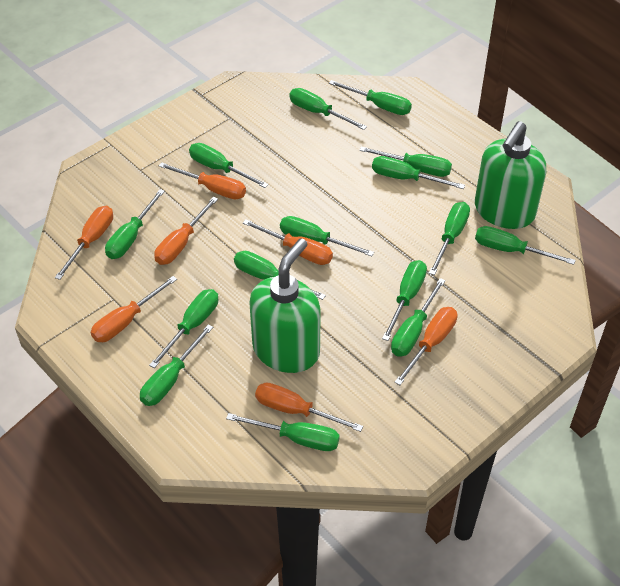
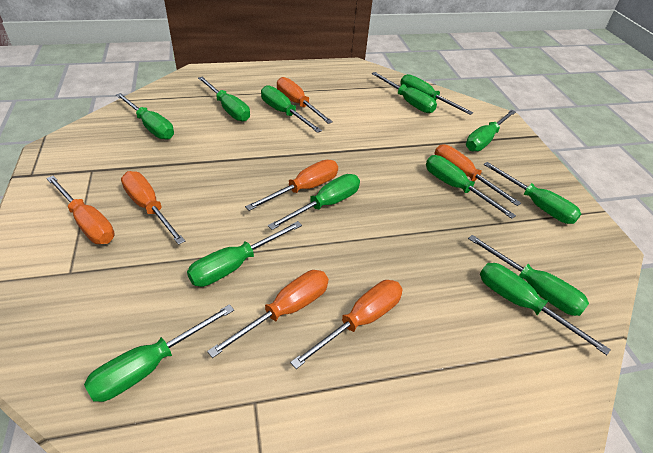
green screwdriver: [105,189,165,259] [140,324,213,406] [149,289,218,368] [189,143,269,188] [226,413,340,451] [234,251,326,300] [280,216,374,256] [289,88,367,130] [329,80,412,115] [359,147,452,177] [372,156,465,189] [382,260,427,341] [391,278,445,357] [429,202,470,275] [475,226,576,265] = 15 -> [84,304,234,402] [116,93,174,139] [187,221,302,287] [198,77,250,121] [261,85,322,133] [268,174,360,230] [372,72,437,113] [400,74,473,115] [426,155,516,219] [466,110,516,151] [468,235,589,316] [480,263,611,355] [483,162,581,224] = 13
green soap dispenser: [249,238,321,373] [475,121,546,229] = 2 -> none = 0

